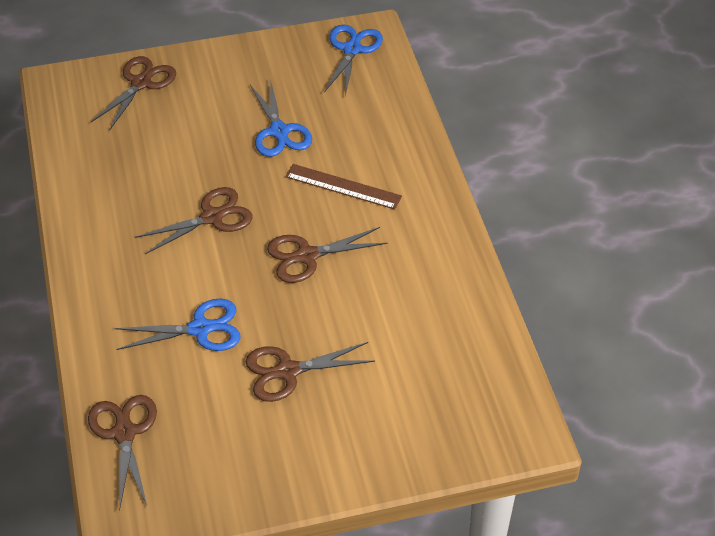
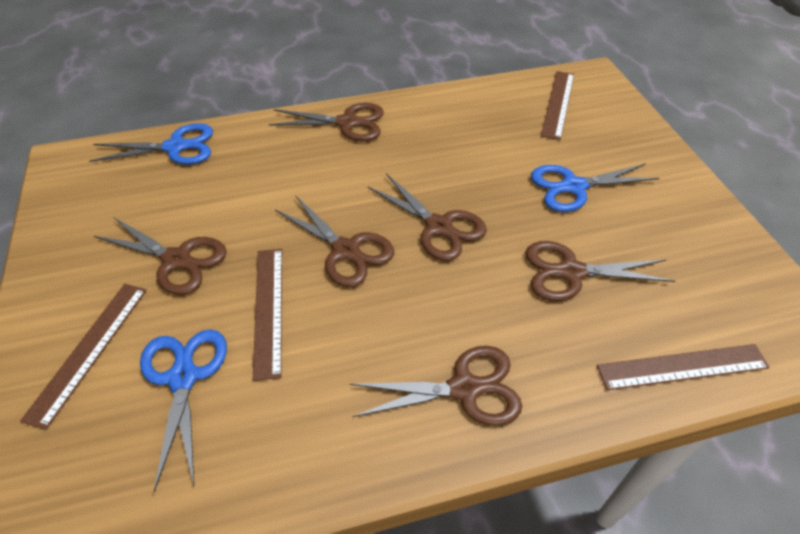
brown ruler: [285,164,402,210] = 1 -> [20,284,147,430] [253,249,282,381] [541,71,574,140] [597,344,770,390] = 4
brown scissors: [88,395,157,511] [91,56,176,131] [135,187,253,254] [245,342,375,402] [267,227,388,283] = 5 -> [94,217,227,295] [269,103,384,141] [275,195,394,287] [350,346,522,426] [367,173,487,261] [525,241,675,301] = 6

